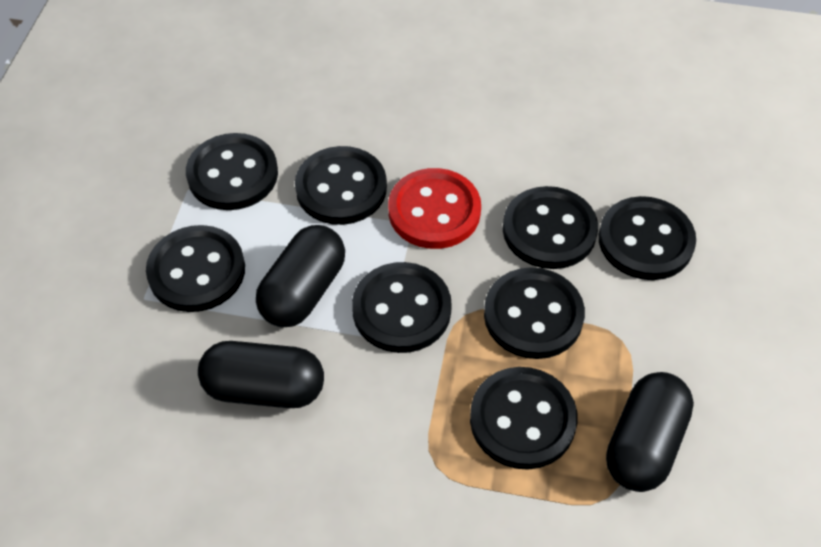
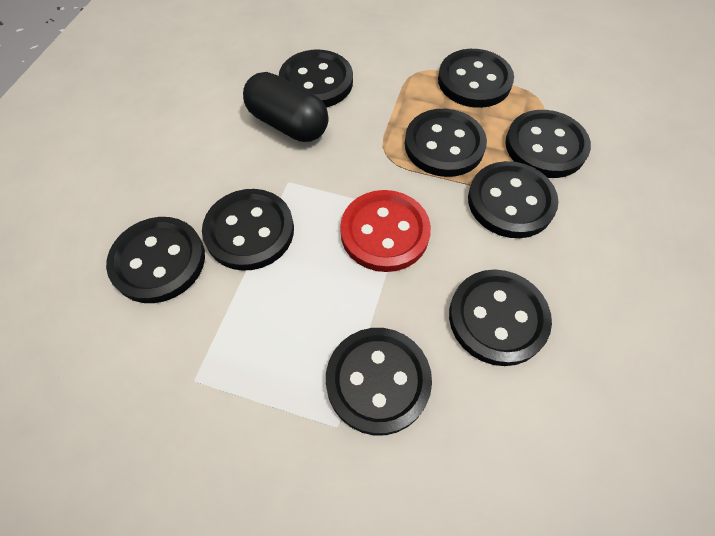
black button: [146,225,245,312] [186,133,278,210] [295,146,387,225] [352,262,452,353] [470,367,578,470] [484,267,585,359] [503,186,598,269] [599,196,696,280] = 8 -> [106,217,205,303] [202,189,294,271] [279,50,353,108] [326,328,432,435] [405,109,487,177] [438,49,514,108] [449,269,552,366] [468,161,559,238] [505,110,591,178] = 9
black capsule: [198,341,324,408] [256,225,345,328] [606,372,694,492] = 3 -> [243,72,329,142] = 1

